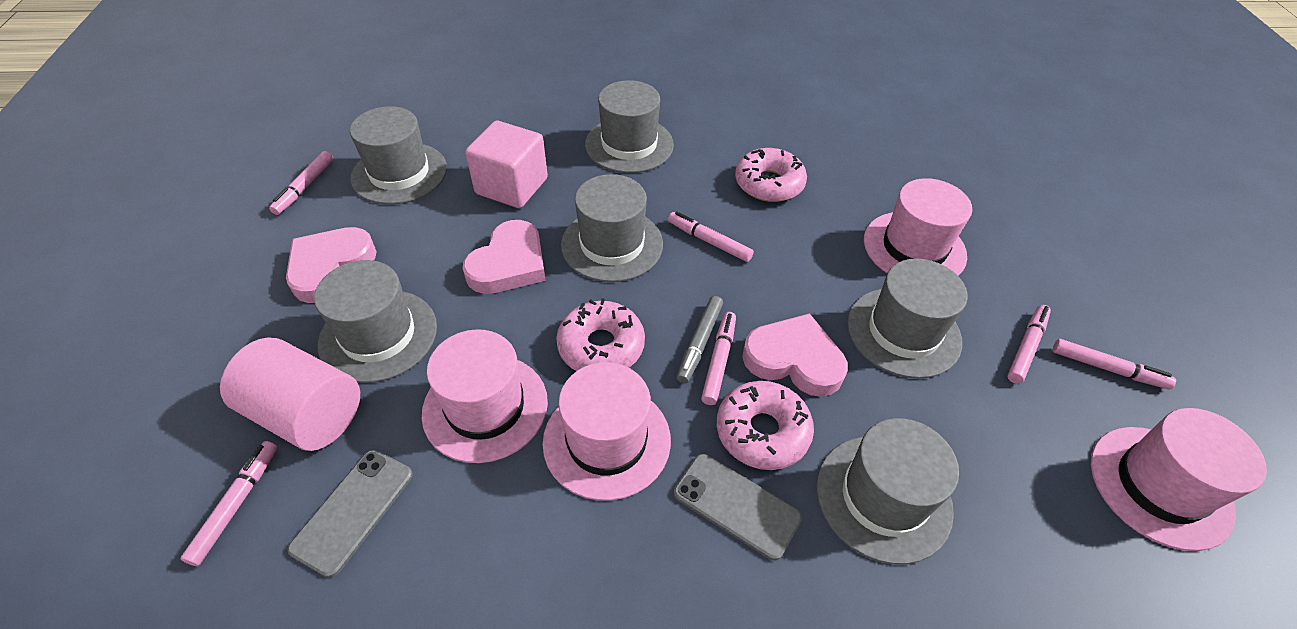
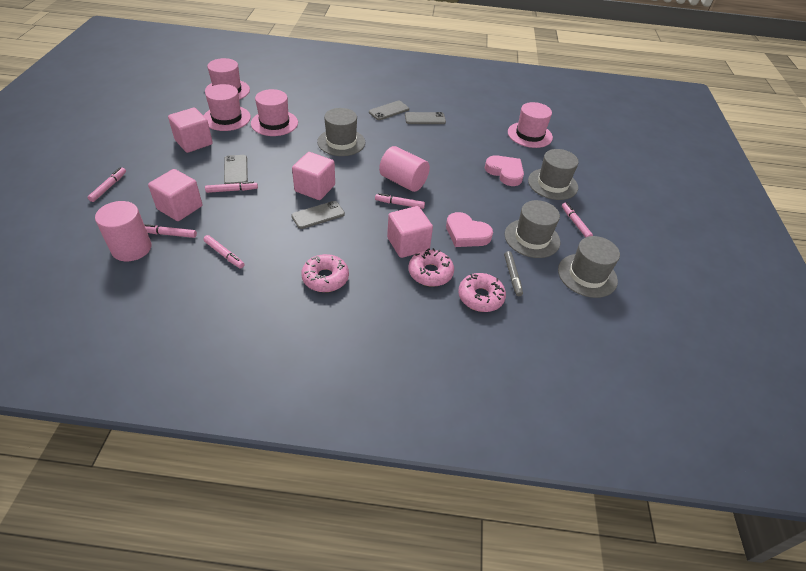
grey hat: [314,260,437,383] [350,106,447,204] [561,174,663,282] [585,80,674,173] [817,418,959,564] [847,259,968,379] = 6 -> [317,108,365,156] [505,200,560,258] [528,149,579,200] [558,236,620,298] = 4
grey phone: [288,450,413,578] [674,454,802,560] = 2 -> [224,155,248,184] [291,201,345,229] [369,101,409,120] [405,112,446,124] = 4
pink cube: [465,121,548,208] = 1 -> [148,169,202,221] [168,108,213,153] [292,152,335,200] [387,206,433,258] = 4
pink cylinder: [220,337,360,451] = 1 -> [95,201,151,261] [379,146,430,192] = 2
pink heart: [286,227,377,303] [463,220,546,294] [742,313,848,397] = 3 -> [446,212,493,247] [485,155,524,186] = 2

